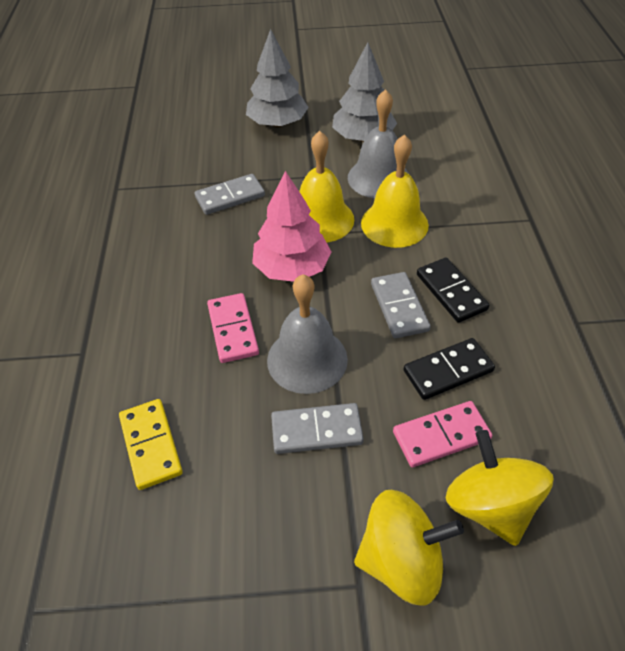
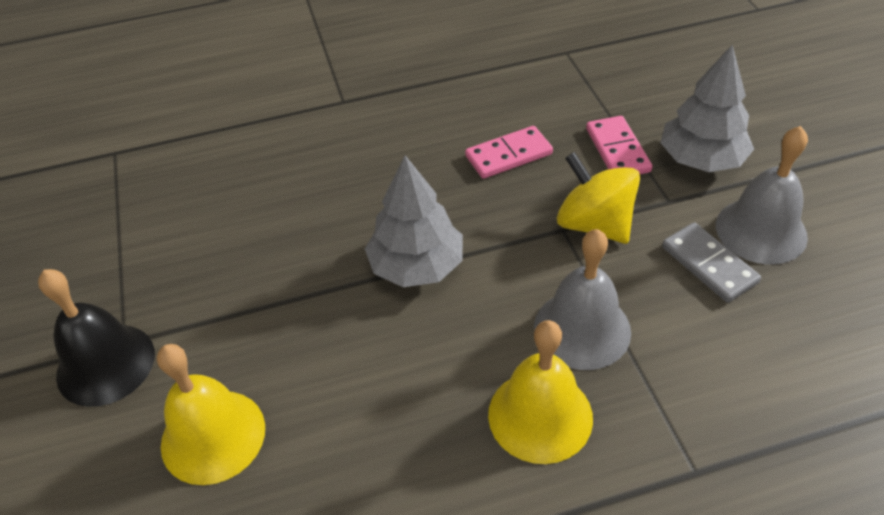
black bell: none = 0 -> [38,269,155,407] = 1
black domino: [403,338,495,400] [417,258,489,323] = 2 -> none = 0
grey domino: [195,174,265,215] [271,403,364,454] [371,272,431,338] = 3 -> [662,223,761,303] = 1
pink tree: [252,171,331,282] = 1 -> none = 0
yellow domino: [119,399,183,490] = 1 -> none = 0
yellow spinning top: [354,490,464,606] [446,430,553,546] = 2 -> [557,152,640,244] = 1

